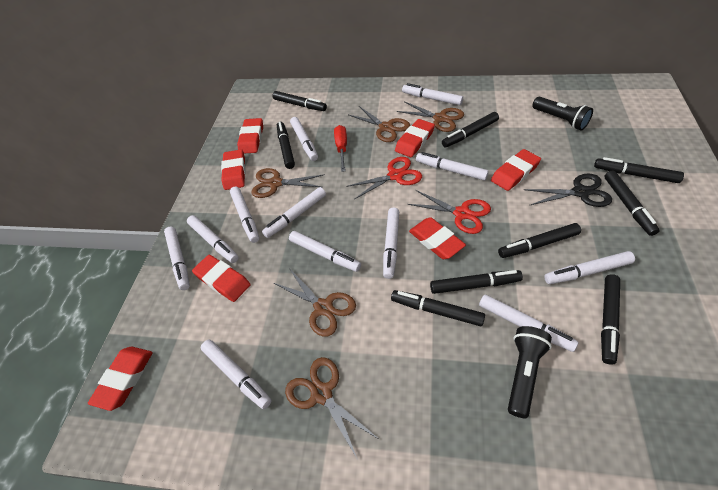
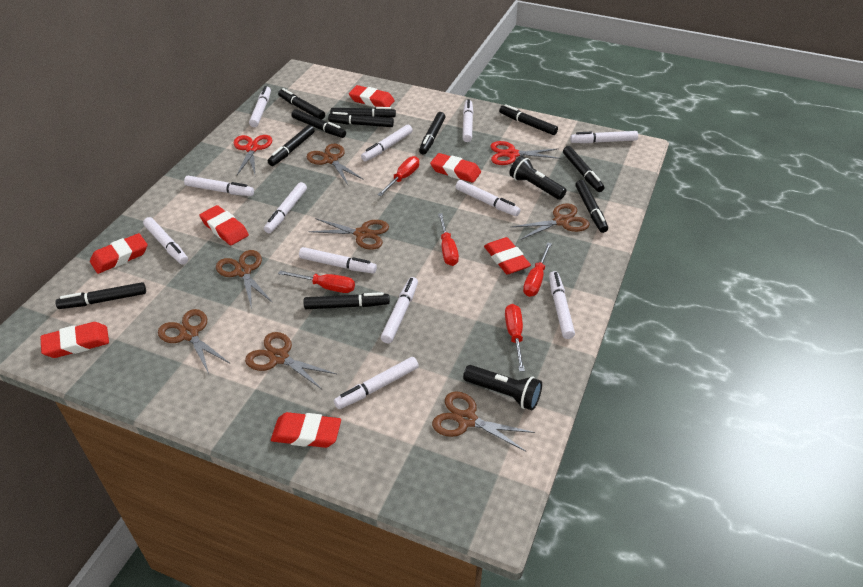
black marker: [272,91,327,111] [277,122,295,169] [391,290,485,326] [430,270,523,294] [442,112,499,147] [498,223,581,258] [594,157,684,183] [601,274,620,365] [604,170,660,236] = 9 -> [55,282,146,309] [268,125,315,166] [278,88,325,120] [291,109,346,138] [304,292,390,309] [328,112,394,127] [331,107,396,118] [419,112,445,154] [499,104,558,135] [563,146,604,192] [575,180,608,233] = 11
black scissors: [524,174,612,207] = 1 -> none = 0
brown scissors: [251,168,325,198] [274,268,356,337] [285,357,379,460] [349,106,410,142] [396,101,464,132] = 5 -> [158,309,230,374] [216,250,273,309] [245,332,336,389] [307,144,364,185] [309,218,389,250] [432,392,535,452] [511,203,590,240] = 7
red screwdriver: [334,125,347,172] = 1 -> [278,270,355,293] [377,156,419,196] [438,213,459,266] [505,304,525,372] [523,242,552,297] = 5

